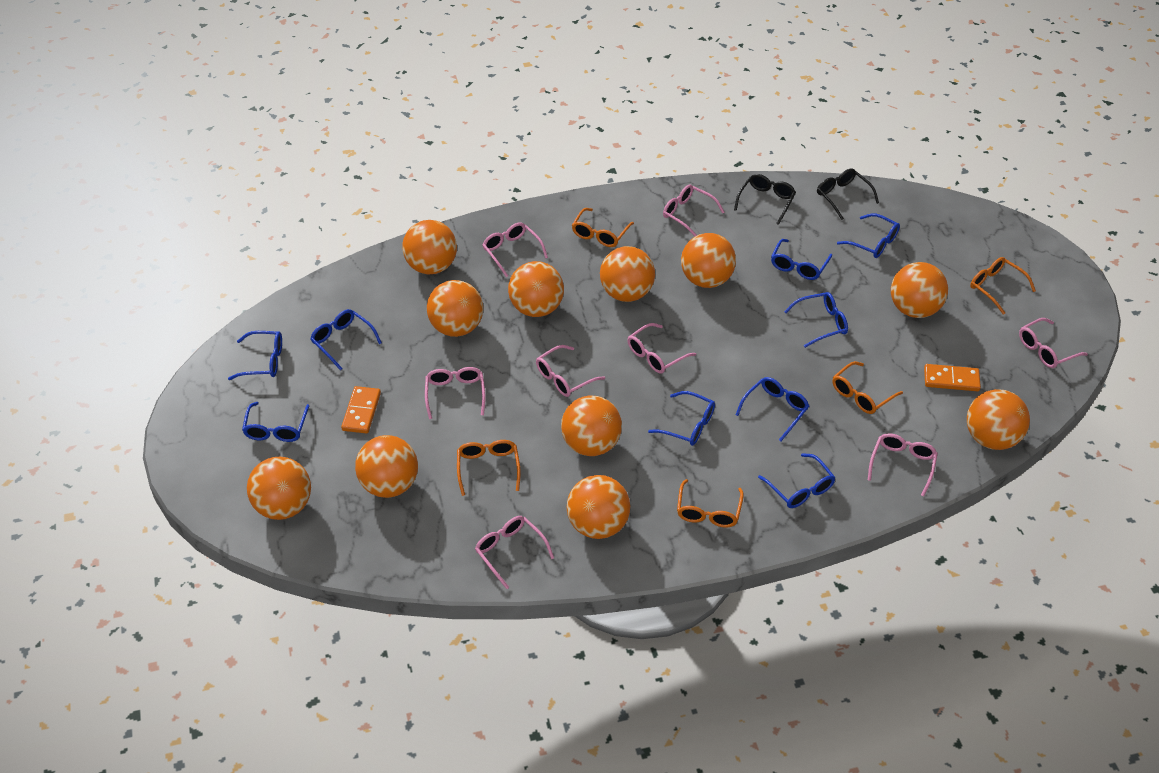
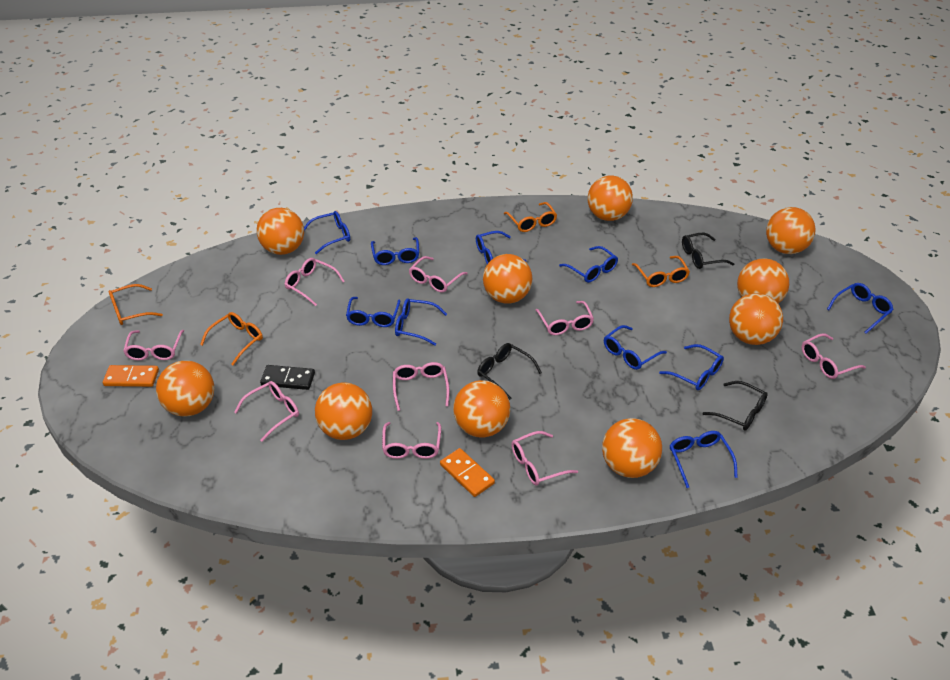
black domino: none = 0 -> [260,365,315,390] = 1
black glasses: [734,174,796,225] [817,169,879,220] = 2 -> [477,343,542,400] [682,233,734,269] [702,381,768,431] = 3
blue glasses: [228,331,282,380] [242,402,310,442] [310,309,382,370] [648,391,715,446] [736,377,809,441] [758,453,836,508] [771,239,832,280] [784,292,848,348] [837,213,900,258] = 9 -> [304,211,350,254] [346,297,401,327] [371,237,419,265] [395,299,447,346] [476,231,526,264] [559,246,618,283] [604,325,667,370] [659,344,724,390] [670,431,738,488] [827,283,894,334] = 10
orange ball: [247,457,311,520] [355,435,418,498] [402,220,457,274] [427,280,483,337] [508,261,564,317] [561,395,622,456] [567,475,630,539] [600,246,655,302] [681,233,736,288] [891,262,948,318] [967,389,1030,450] = 11 -> [156,361,215,416] [256,208,304,255] [315,382,372,440] [453,380,510,438] [483,254,532,304] [588,176,633,221] [602,418,662,478] [729,293,783,345] [737,258,789,303] [766,207,816,254] = 10
orange glasses: [457,440,520,496] [572,208,634,247] [677,479,744,528] [832,361,903,414] [970,257,1036,315] = 5 -> [108,284,163,325] [200,312,263,365] [504,202,557,232] [632,256,690,287] = 4
pink glasses: [425,367,485,419] [475,516,554,589] [483,222,548,277] [536,345,605,397] [627,323,696,373] [663,184,724,236] [868,433,938,497] [1019,318,1088,368] = 8 -> [123,330,184,361] [234,381,299,442] [284,258,345,306] [382,422,441,459] [393,362,450,411] [409,256,468,293] [511,431,578,486] [535,301,594,335] [801,333,866,379] = 9

